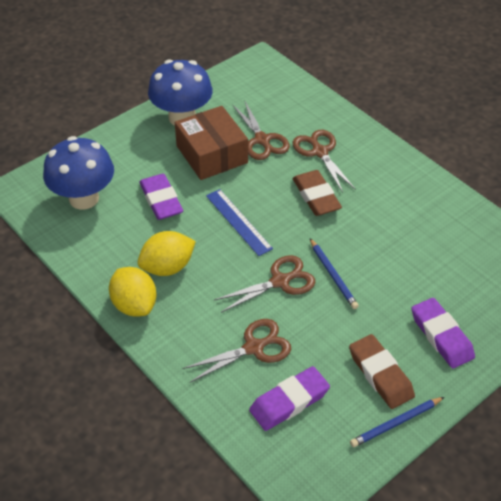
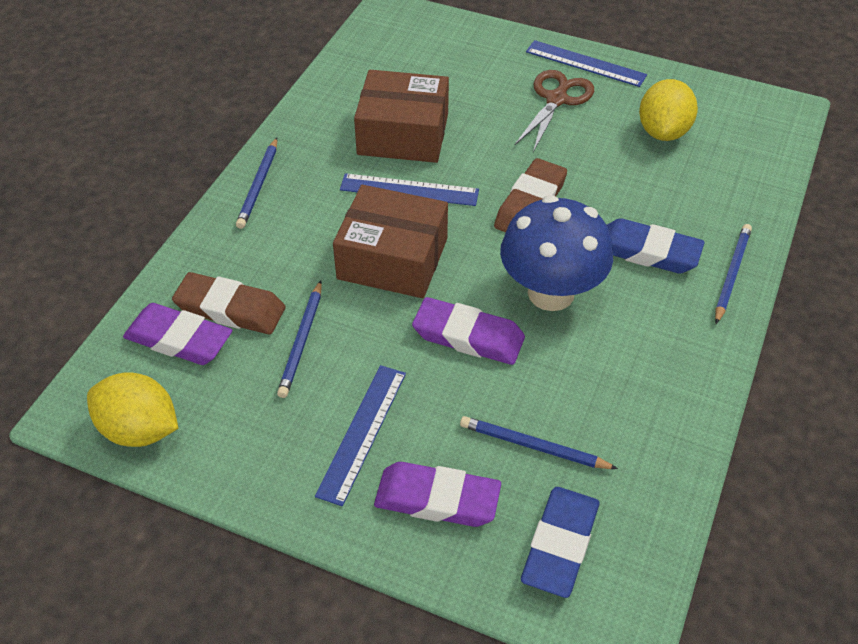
blue eraser: none = 0 -> [521,487,599,598] [607,218,705,274] = 2
blue mushroom: [43,136,114,210] [148,59,213,126] = 2 -> [500,195,613,311] = 1
blue pencil: [310,238,359,309] [350,397,444,447] = 2 -> [236,138,277,229] [277,281,322,398] [460,416,618,469] [715,224,752,324] = 4
blue ruler: [206,189,273,256] = 1 -> [315,365,406,506] [340,173,479,206] [526,40,647,87] = 3
brown box: [175,106,248,180] = 1 -> [333,185,448,298] [354,70,449,163] = 2
brown scissors: [183,319,291,383] [214,255,316,313] [232,100,290,160] [293,130,356,193] = 4 -> [514,70,594,152] = 1

